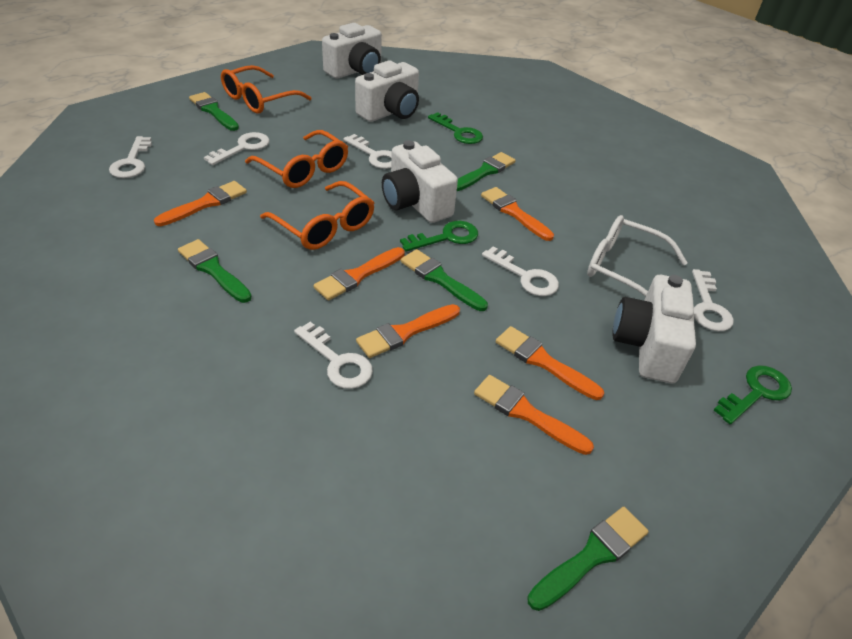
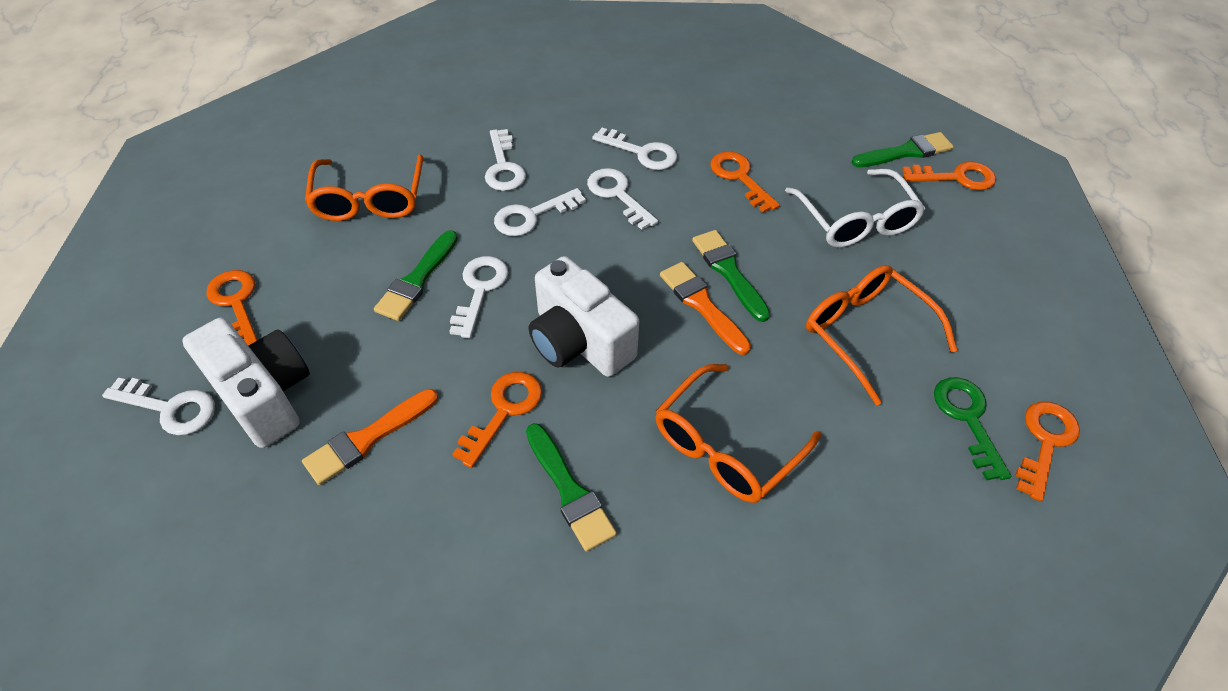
green brush: [178,239,252,303] [189,92,239,131] [401,249,488,311] [457,152,516,191] [527,507,649,611] = 5 -> [374,230,458,321] [526,423,617,552] [692,230,770,322] [852,132,954,167] = 4
green key: [400,221,478,252] [428,112,483,144] [714,365,792,425] = 3 -> [934,377,1011,481] = 1
orange brush: [154,181,247,226] [314,247,405,301] [356,304,460,358] [474,375,594,455] [481,187,554,241] [496,326,604,400] = 6 -> [302,389,438,485] [660,262,751,355] = 2
orange key: none = 0 -> [206,270,257,346] [452,372,542,468] [710,151,780,213] [902,162,996,190] [1015,401,1080,502] = 5
white camera: [322,23,382,79] [355,60,419,122] [382,140,458,223] [612,275,696,383] = 4 -> [182,317,310,448] [529,256,639,377] = 2

